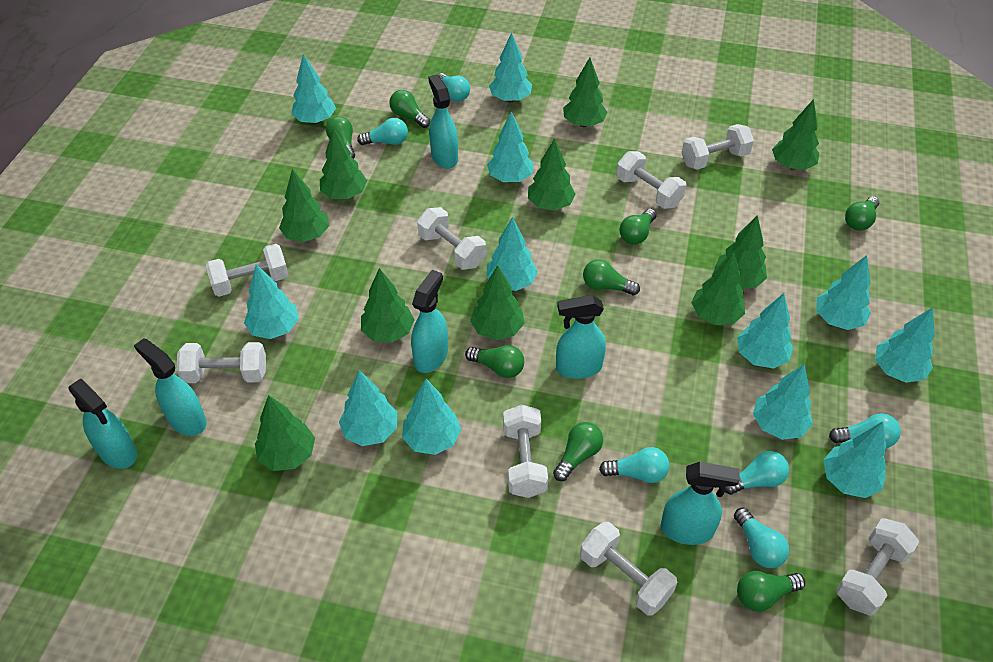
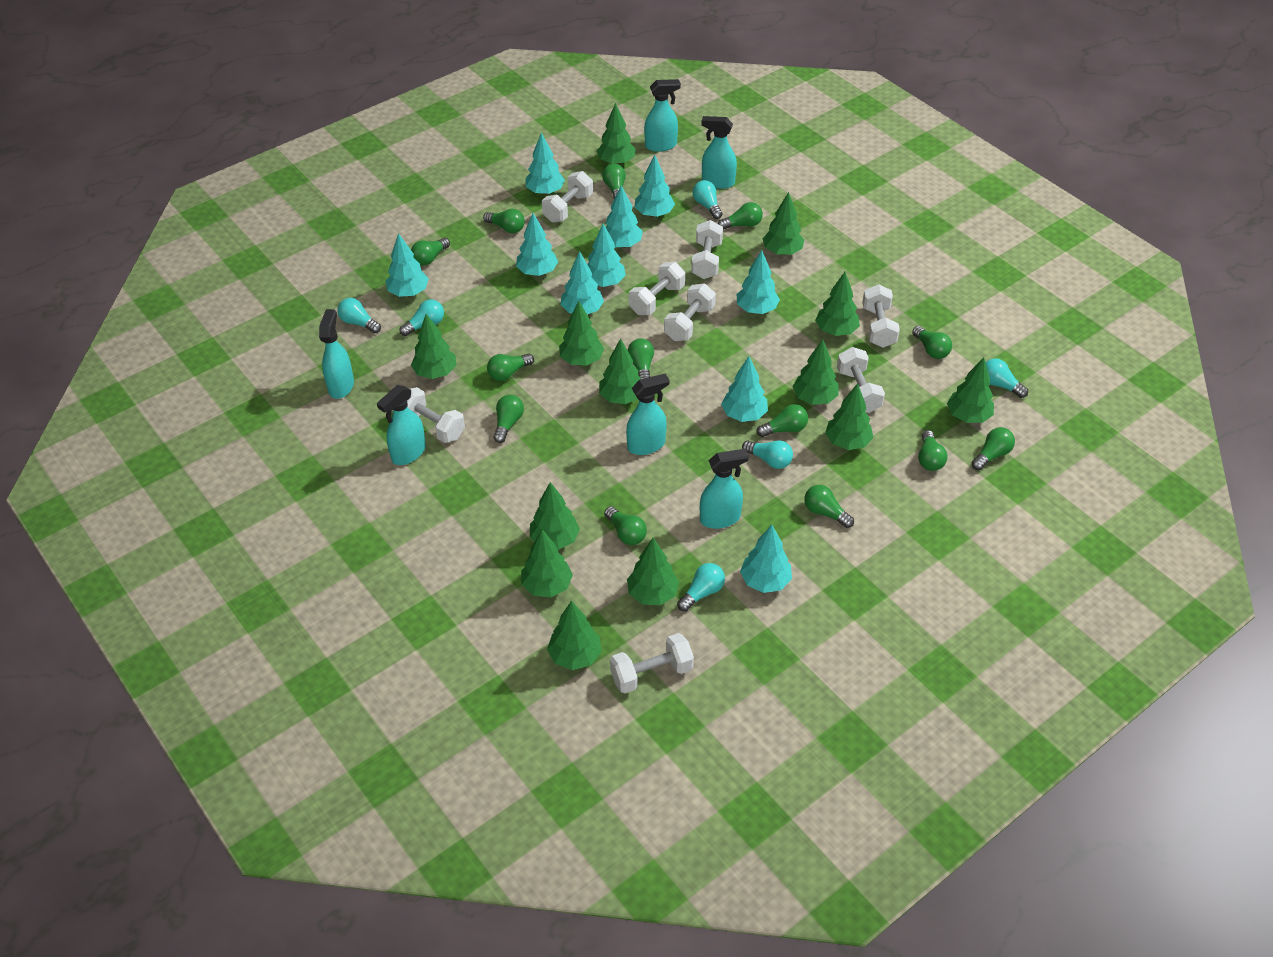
green light bulb: [326,116,355,159] [389,90,430,128] [465,345,524,378] [553,422,603,481] [583,259,640,295] [619,208,657,245] [737,571,805,611] [845,196,880,231] = 8 -> [411,238,450,266] [483,209,525,233] [487,354,534,381] [493,395,524,443] [602,164,626,199] [604,506,647,545] [628,338,654,379] [718,202,763,230] [757,404,808,437] [804,485,854,528] [912,326,952,359] [918,430,948,471] [972,427,1015,470] = 13
green tree: [255,395,315,471] [279,169,329,242] [320,128,367,199] [361,268,415,342] [470,265,525,340] [528,138,576,210] [563,58,607,127] [691,251,745,325] [715,215,767,289] [772,99,819,170] = 10 -> [411,314,456,379] [521,530,573,597] [530,482,580,550] [547,601,601,670] [559,301,604,366] [597,103,636,165] [599,338,641,404] [627,537,679,605] [763,192,805,255] [793,339,839,405] [815,272,860,336] [825,383,873,450] [947,357,994,423] = 13
turquoise tree: [244,264,299,339] [291,54,336,124] [339,370,397,446] [402,379,461,455] [486,217,538,291] [487,111,534,182] [489,32,532,102] [737,293,793,369] [753,364,813,440] [816,255,871,330] [823,422,886,498] [875,307,935,383] = 12 -> [385,233,429,297] [516,213,558,276] [525,133,565,195] [560,251,604,314] [587,224,626,287] [606,185,643,248] [635,155,675,217] [721,356,768,422] [737,250,780,314] [740,525,792,593] = 10

